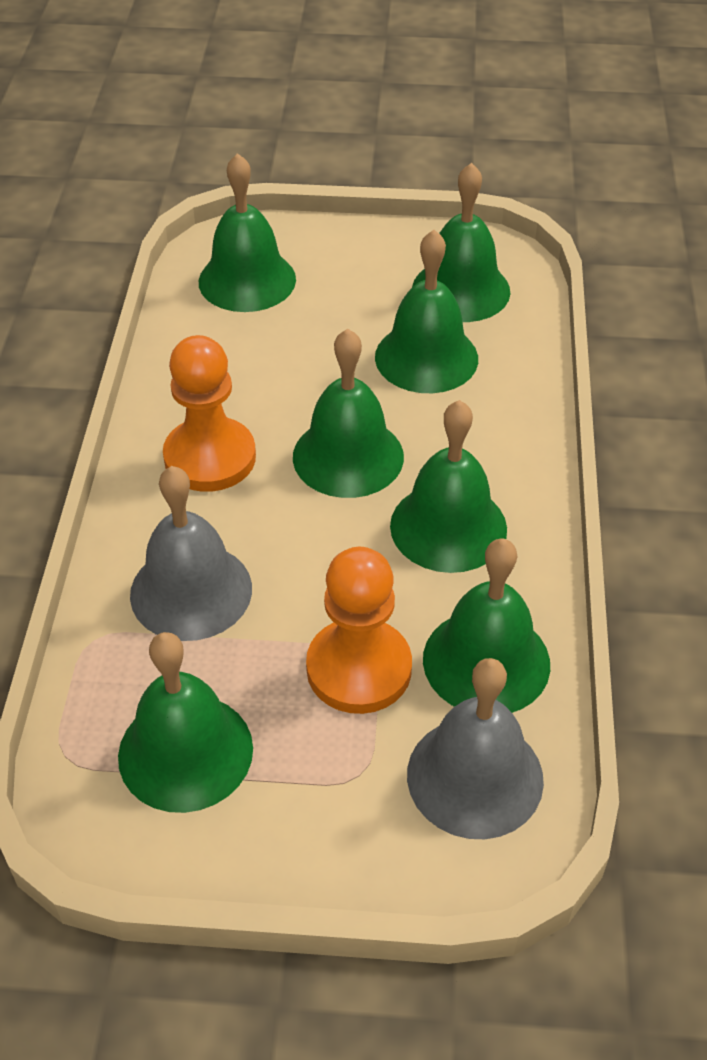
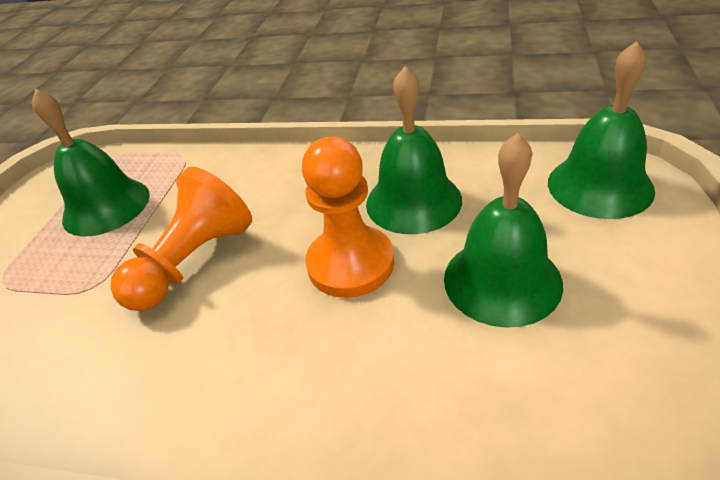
green bell: [118,632,253,813] [199,153,296,312] [293,329,404,498] [375,230,478,393] [390,400,507,573] [412,163,510,322] [423,538,550,713] = 7 -> [32,89,150,237] [366,66,462,234] [444,133,563,328] [548,41,655,219] = 4
grey bell: [130,466,252,641] [407,658,544,839] = 2 -> none = 0

